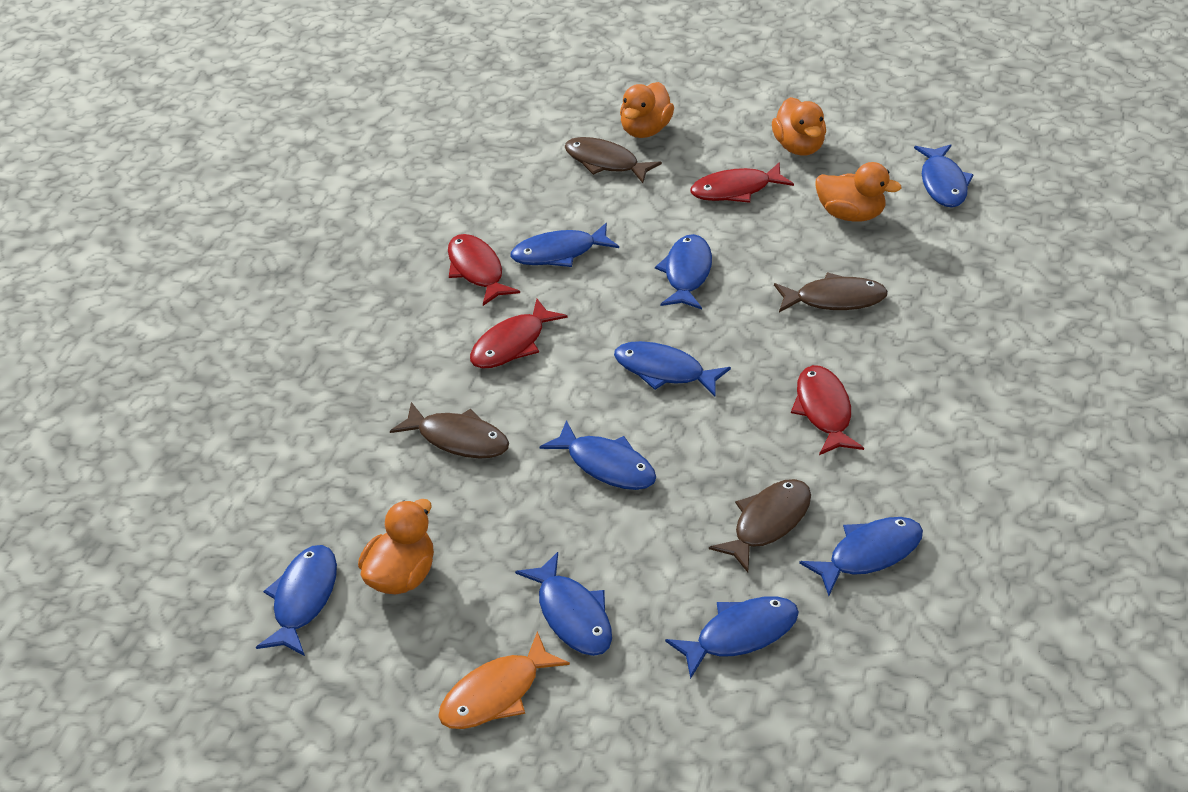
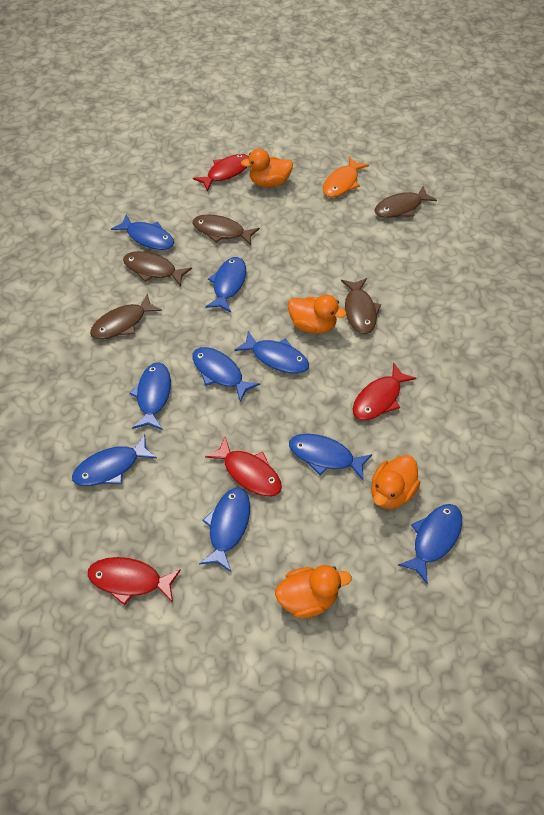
brown fish: [390,402,509,459] [565,137,662,183] [709,479,811,572] [774,272,888,312] = 4 -> [90,294,162,339] [123,251,192,287] [192,215,260,246] [341,278,381,334] [374,186,437,218] = 5

